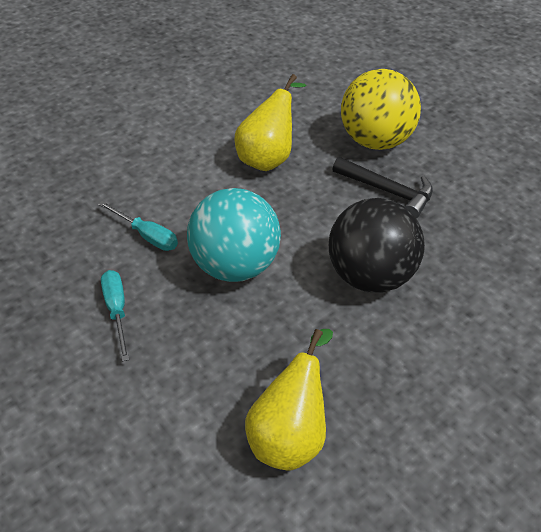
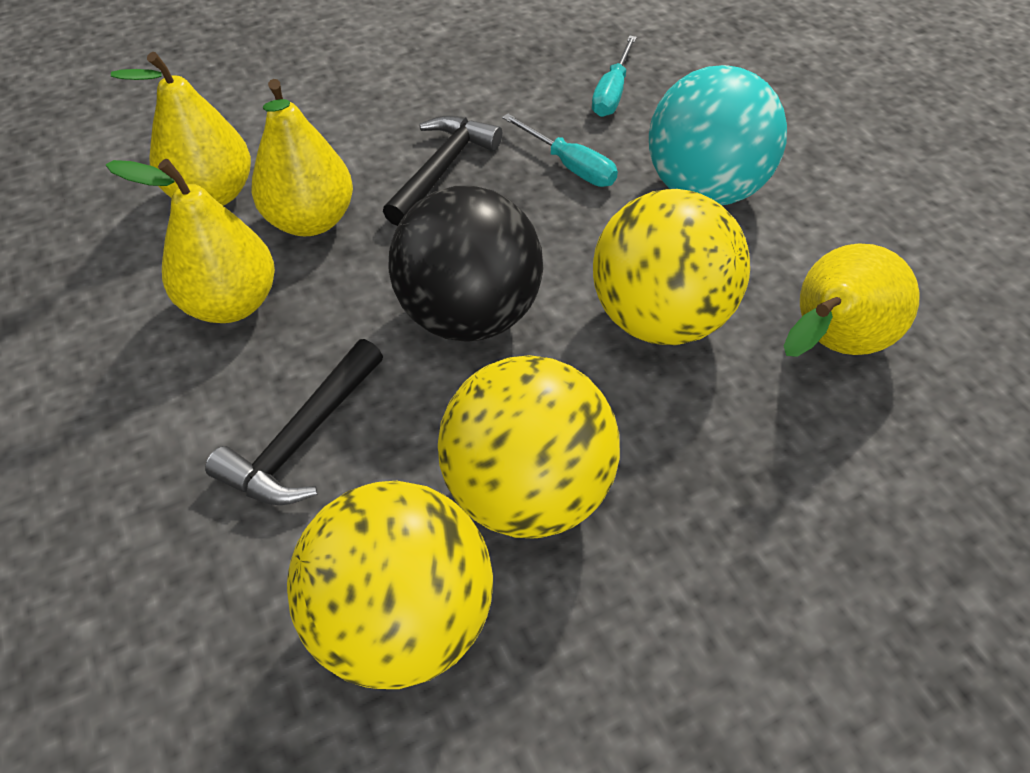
black hammer: [333,157,433,218] = 1 -> [205,339,383,505] [383,115,502,226] = 2
yellow ball: [341,69,421,150] = 1 -> [287,481,493,689] [438,355,620,538] [593,189,750,345] = 3
yellow pear: [234,74,306,171] [245,329,333,471] = 2 -> [106,159,275,323] [111,52,251,206] [252,79,353,236] [784,243,920,357] = 4

